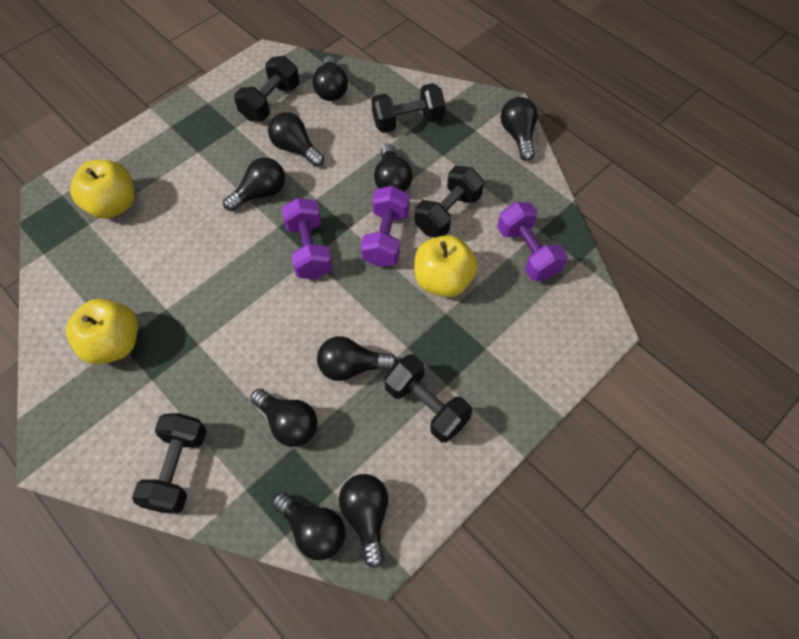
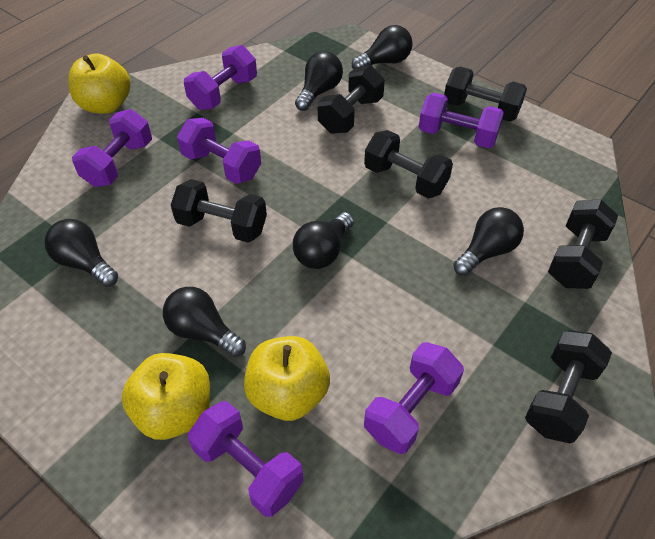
black dumbbell: [132,413,206,514] [234,56,300,121] [372,83,445,133] [384,354,472,443] [414,166,484,238] = 5 -> [171,179,267,243] [317,65,385,134] [364,130,453,199] [444,66,527,122] [525,330,612,443] [548,199,618,289] = 6
black light bulb: [223,157,285,211] [250,389,318,447] [268,112,324,167] [272,492,346,560] [312,56,348,101] [317,336,397,381] [339,474,388,568] [374,144,413,192] [501,97,538,161] = 9 -> [44,219,118,287] [163,287,246,357] [293,212,354,269] [295,51,343,111] [352,25,413,69] [453,207,524,276] = 6
purple dumbbell: [281,198,332,279] [361,185,410,267] [497,202,568,281] = 3 -> [72,109,152,187] [177,118,261,184] [184,45,257,110] [188,401,303,517] [364,342,464,454] [419,93,504,148] = 6

